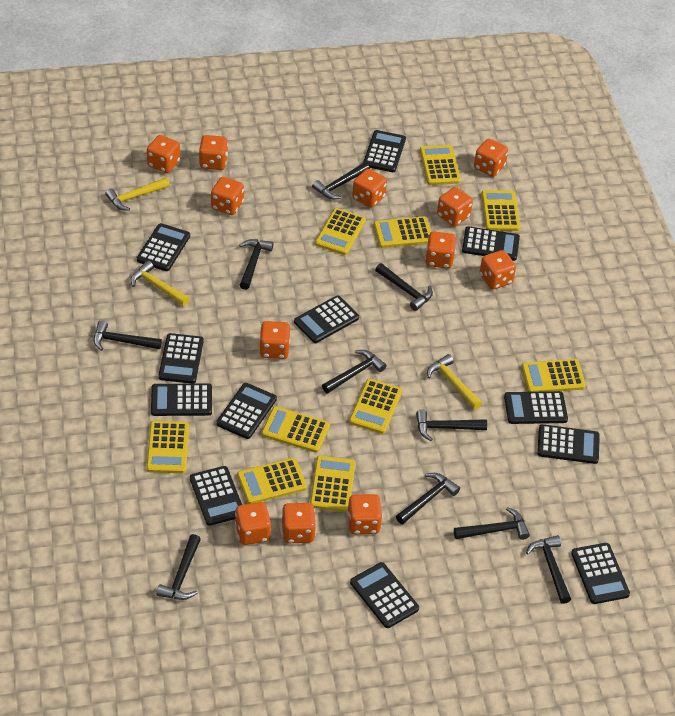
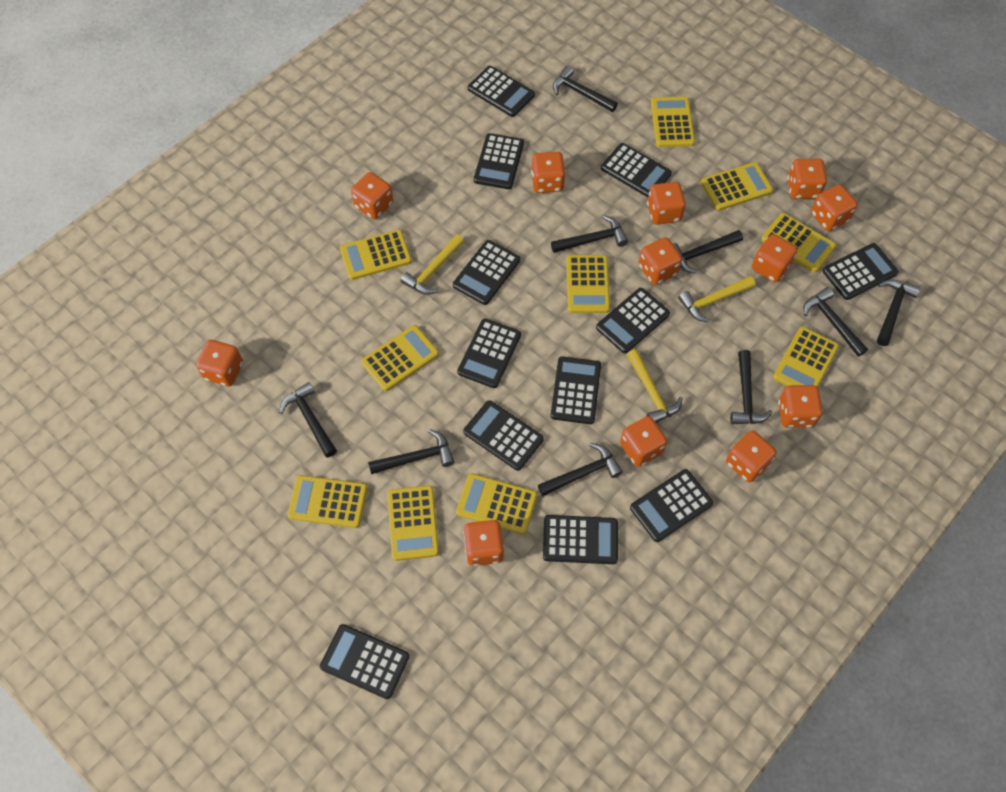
black hammer: [94,320,162,351] [156,534,201,600] [239,239,274,290] [312,162,370,199] [322,350,387,394] [375,263,433,311] [396,473,460,524] [416,410,487,441] [454,507,530,540] [526,535,571,604] = 10 -> [279,382,337,458] [368,429,454,474] [538,443,623,496] [551,215,628,253] [553,66,618,112] [673,230,743,274] [730,350,772,424] [804,287,868,357] [877,280,920,346] = 9

